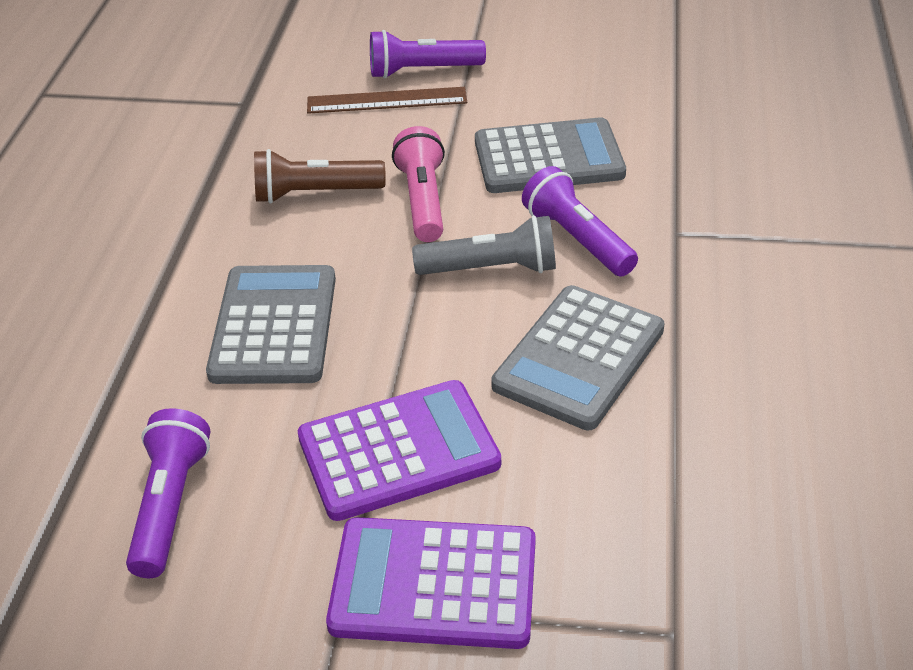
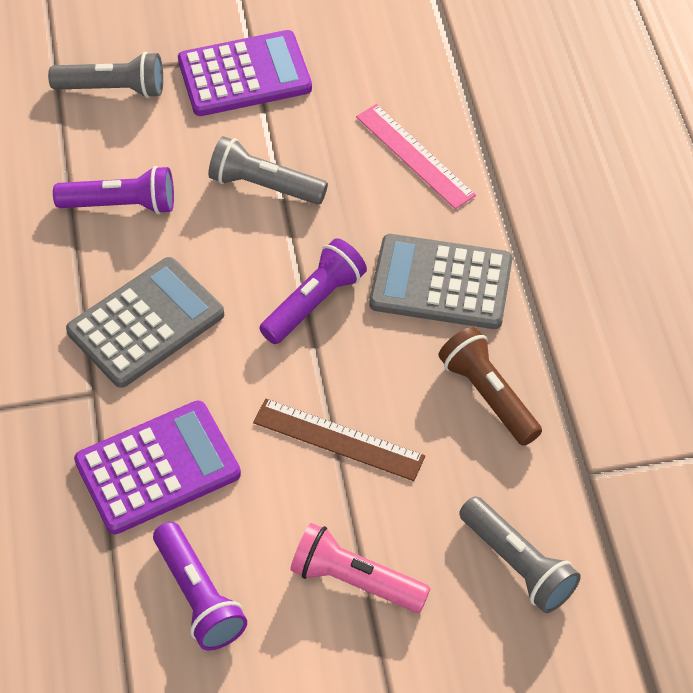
grey calculator: [206,265,336,384] [475,117,626,193] [491,285,665,430] = 3 -> [66,257,224,388] [369,234,512,329] = 2
grey flashlight: [412,215,556,275] = 1 -> [48,52,163,98] [208,136,328,205] [459,496,581,613] = 3
pink ruler: none = 0 -> [356,104,476,209] = 1

